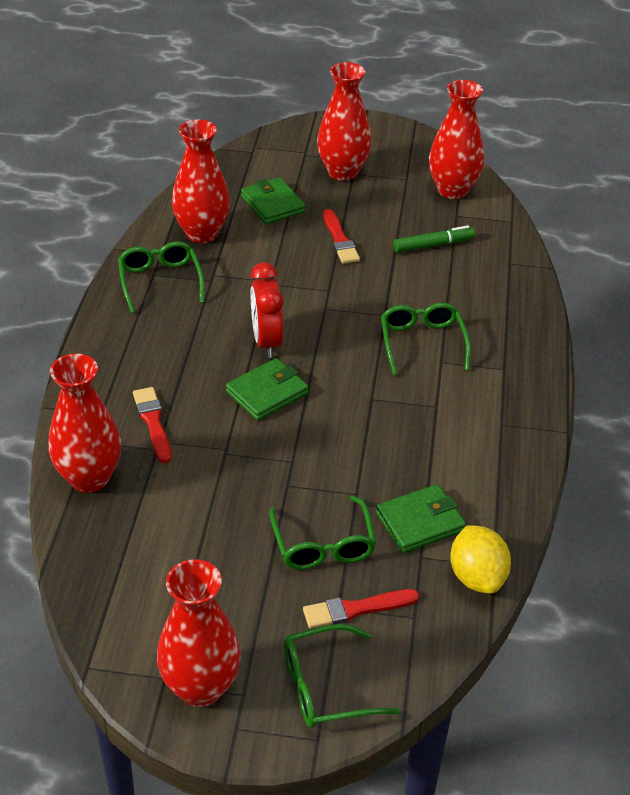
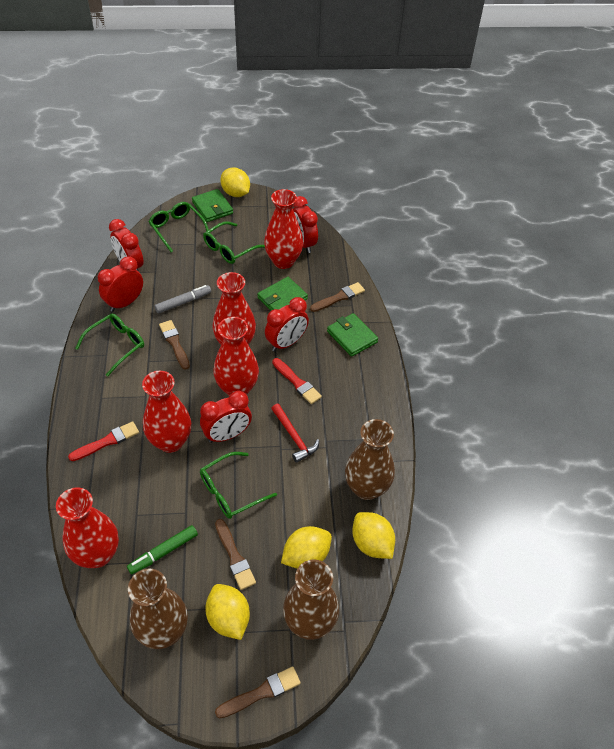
brown brush: none = 0 -> [159,320,190,370] [215,519,256,590] [215,666,301,718] [310,282,365,312] = 4
brown vase: none = 0 -> [128,569,188,649] [283,560,339,640] [345,419,395,500] = 3
grey marker: none = 0 -> [155,285,211,314] = 1
red brush: [133,387,172,463] [303,589,420,629] [323,209,360,264] = 3 -> [68,421,139,461] [272,358,322,404] = 2
red clock: [251,262,284,358] = 1 -> [98,256,143,312] [109,219,144,272] [200,391,252,443] [265,297,309,352] [293,196,318,253] = 5
red hammer: none = 0 -> [271,404,319,463] = 1
yellow lemon: [450,525,511,594] = 1 -> [205,584,250,640] [220,168,250,197] [281,526,332,569] [352,512,395,559] = 4

